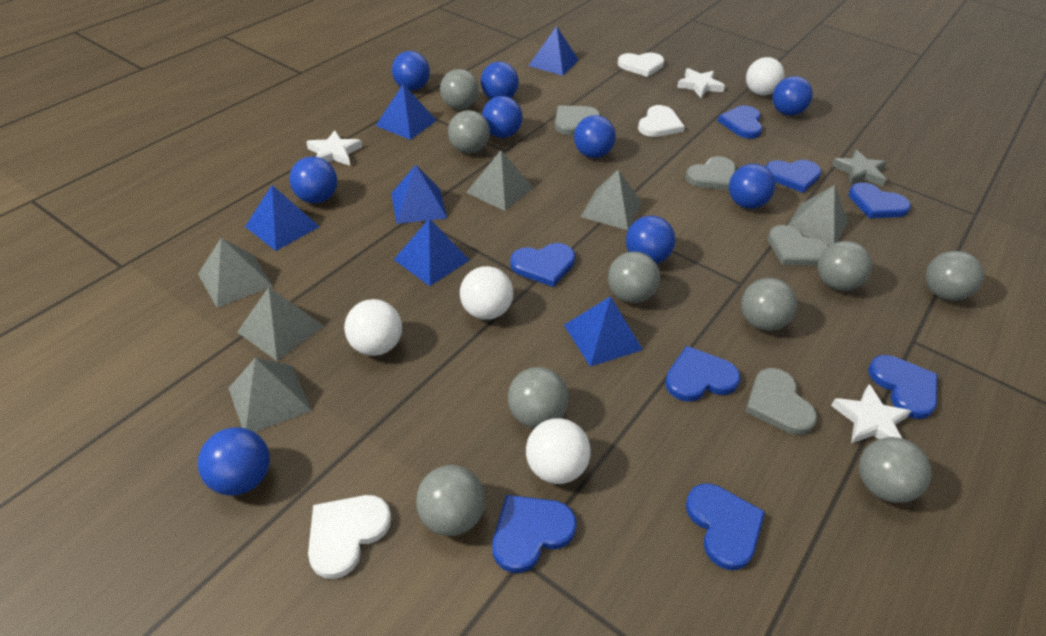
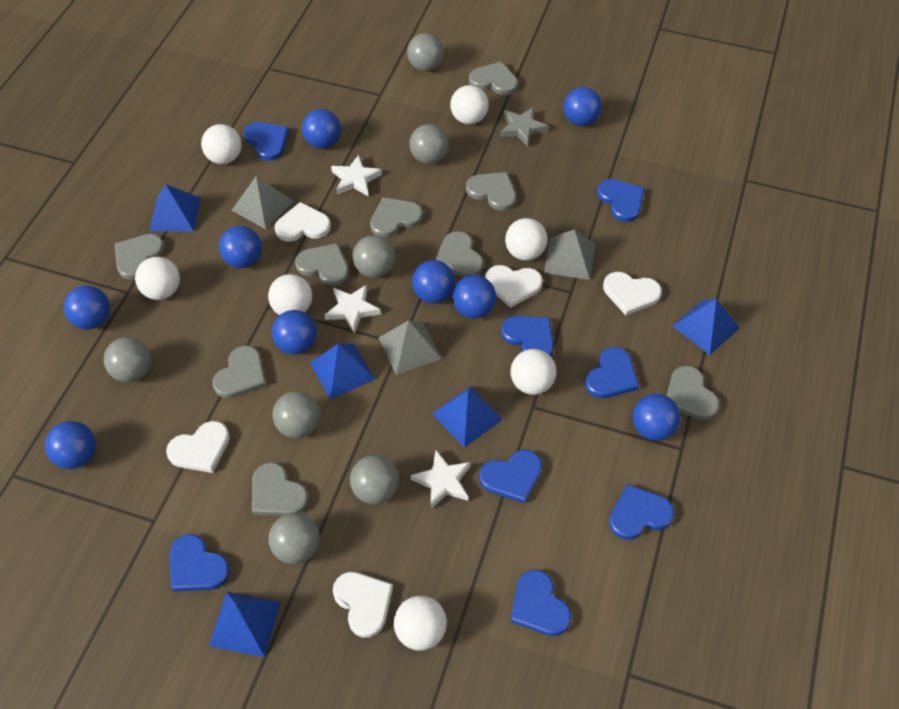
blue pyramid: [245,185,320,251] [376,84,437,140] [391,165,447,224] [394,218,469,286] [528,26,578,76] [564,296,643,367] = 6 -> [149,184,201,232] [209,592,280,657] [310,343,375,400] [432,386,503,448] [673,299,740,355] = 5
grey ball: [416,465,485,536] [440,69,479,110] [448,110,490,153] [508,367,569,428] [608,252,660,303] [741,278,797,331] [818,241,872,291] [859,437,932,503] [926,251,984,301] = 9 -> [104,337,151,382] [268,513,320,564] [272,391,320,438] [350,455,399,504] [353,235,395,278] [407,33,444,71] [409,124,449,164] = 7
grey heart: [555,105,600,135] [685,156,736,190] [745,368,817,435] [768,225,828,266] = 4 -> [115,234,164,280] [212,346,267,398] [252,462,309,516] [295,243,349,286] [370,197,423,238] [435,231,483,277] [466,172,516,211] [469,62,518,95] [667,366,719,420] = 9
grey pyramid: [198,238,273,308] [229,358,312,432] [237,287,324,361] [466,150,533,211] [581,169,642,230] [787,185,849,246] = 6 -> [232,176,294,229] [379,320,442,375] [544,229,595,280] = 3
white ball: [344,299,402,356] [460,266,513,320] [526,418,590,484] [746,57,784,95] = 4 -> [135,257,180,300] [201,124,242,164] [268,274,312,315] [394,596,447,651] [450,85,489,124] [505,218,547,261] [511,349,556,395] = 7
white heart: [308,495,391,579] [618,52,664,77] [638,105,685,137] = 3 -> [166,421,230,473] [275,202,331,242] [333,572,393,638] [485,265,543,308] [603,272,662,315] = 5

